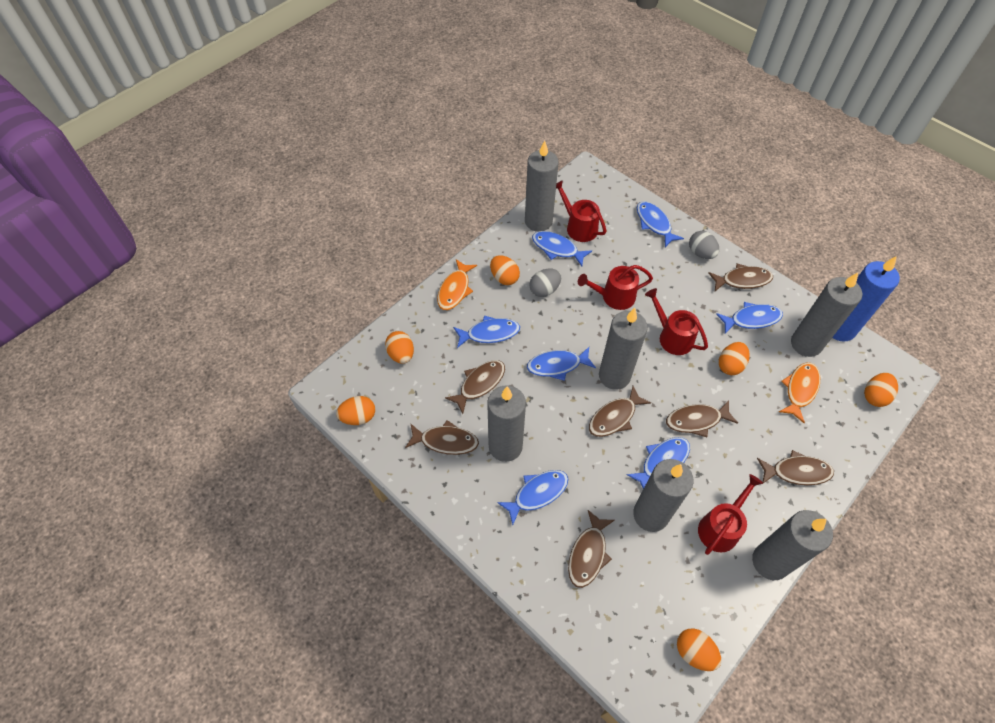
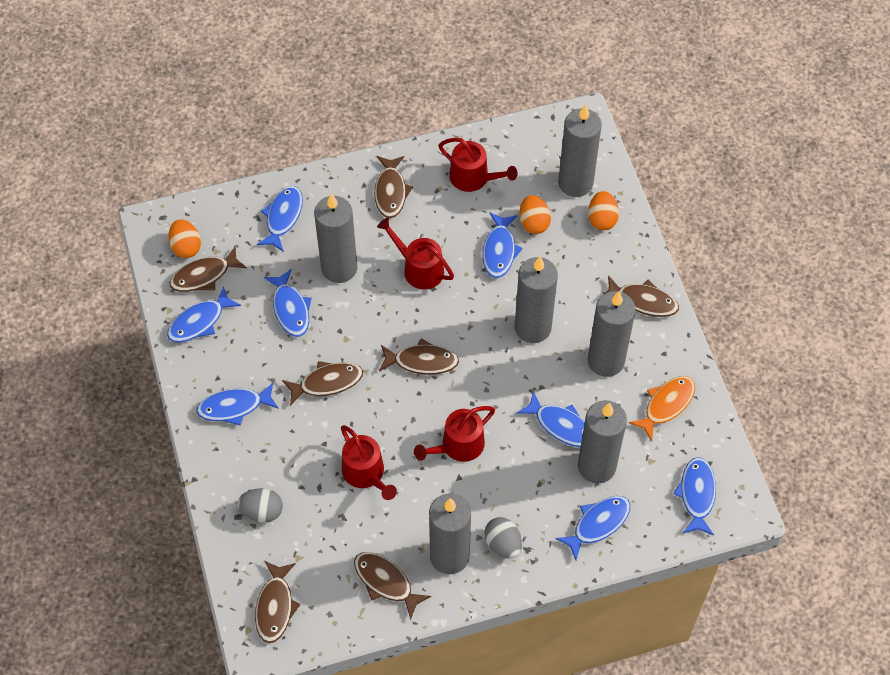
blue candle: [832,256,900,342] = 1 -> none = 0
blue fish: [453,316,520,348] [497,470,568,525] [527,347,596,381] [532,231,592,266] [627,437,690,489] [637,201,684,247] [716,302,783,333] = 7 -> [167,286,241,342] [196,383,279,426] [257,186,303,252] [264,269,312,337] [482,212,523,278] [517,391,585,447] [555,496,630,560] [673,457,716,536] = 8
orange egg: [336,396,375,425] [385,331,414,364] [490,255,520,285] [677,628,721,671] [719,342,750,375] [864,373,898,407] = 6 -> [168,219,201,258] [520,195,551,234] [588,191,619,230] = 3
orange fish: [437,259,477,310] [779,362,820,423] = 2 -> [629,376,695,441] = 1

